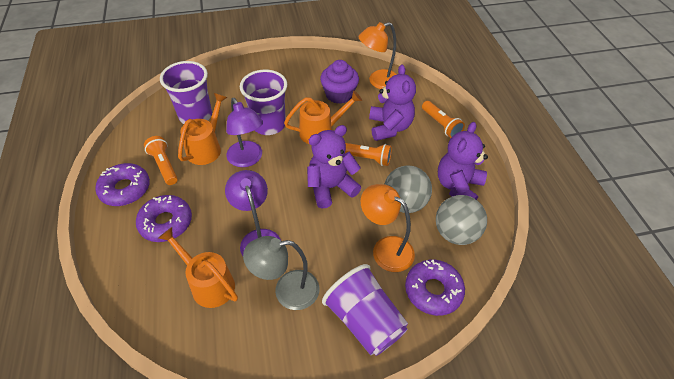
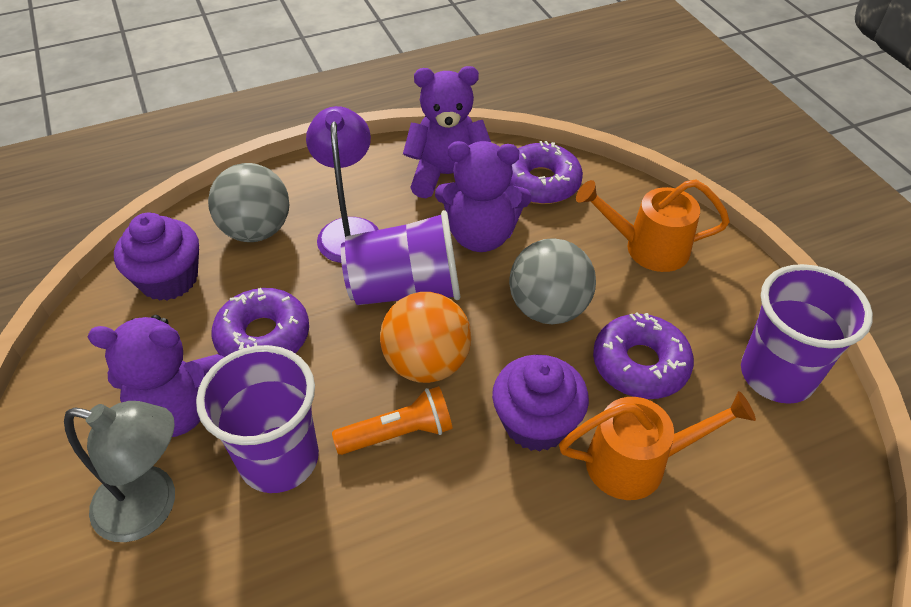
orange ball: none = 0 -> [380,292,471,383] = 1
orange flashlight: [144,136,178,185] [345,143,392,166] [422,101,465,138] = 3 -> [332,386,453,455] = 1
orange lamp: [359,22,397,89] [360,184,415,272] = 2 -> none = 0
orange watering can: [159,227,238,308] [178,93,227,165] [284,90,362,144] = 3 -> [559,391,756,500] [576,180,730,272] = 2
purple cupcake: [320,60,359,104] = 1 -> [114,213,199,301] [492,355,589,452] = 2
purple lamp: [225,170,281,256] [226,98,263,167] = 2 -> [306,106,379,263] = 1

